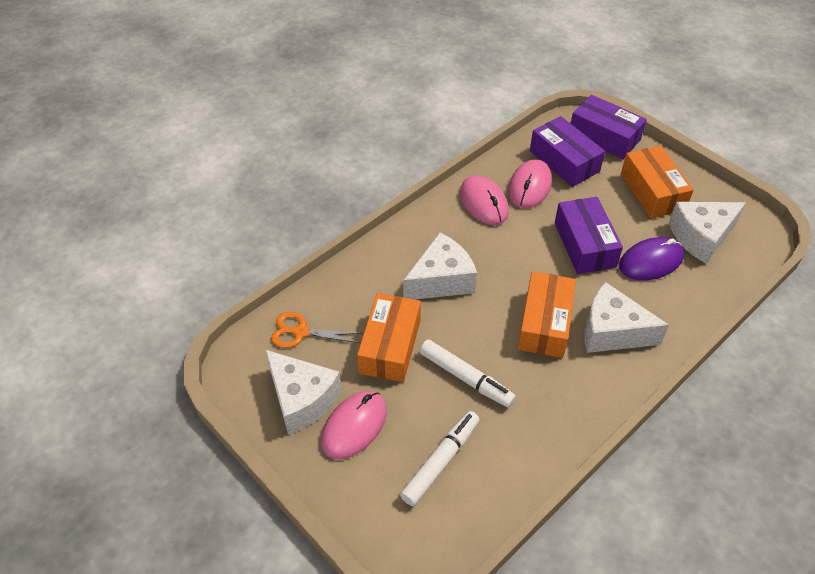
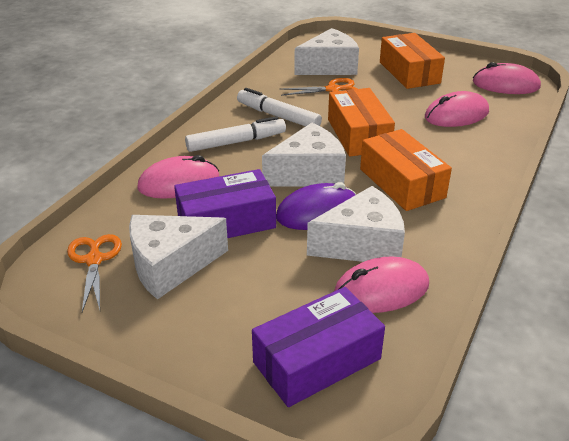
orange scissors: [271,312,361,348] = 1 -> [67,234,122,312] [279,78,357,96] = 2
pink mouse: [321,391,387,459] [460,175,509,225] [508,159,552,208] = 3 -> [137,155,219,199] [334,256,429,313] [425,91,489,127] [473,62,541,94] = 4
purple box: [530,116,605,187] [555,197,623,274] [571,95,647,159] = 3 -> [174,169,276,238] [252,287,385,407] = 2

